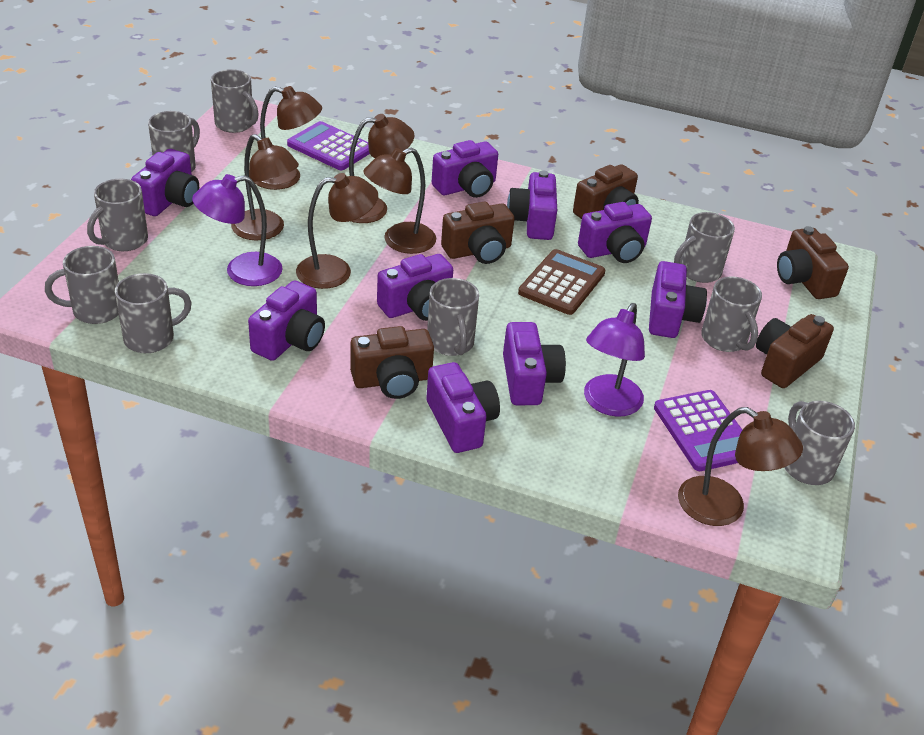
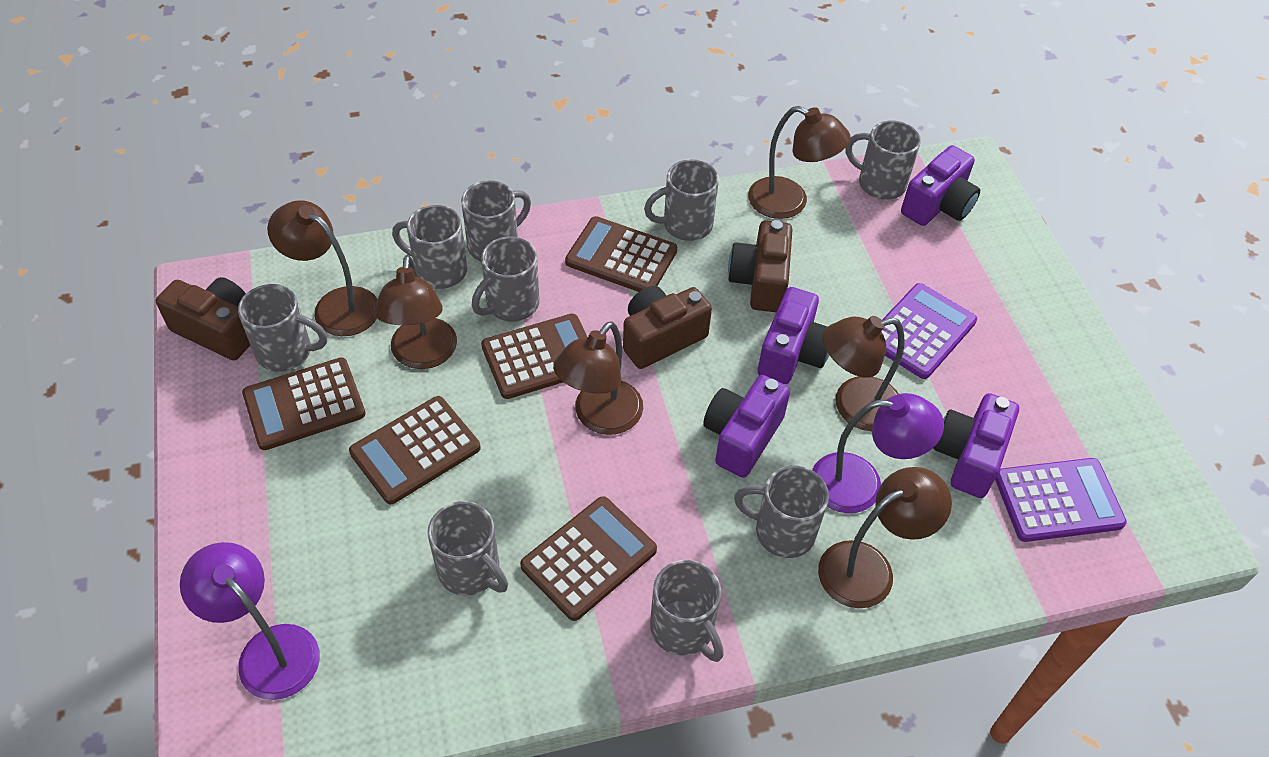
brown calculator: [518,249,605,315] = 1 -> [242,357,366,450] [349,396,481,504] [481,314,588,399] [520,496,657,621] [565,216,677,292] = 5
brown camera: [350,326,434,399] [441,202,515,264] [573,164,639,219] [756,314,834,388] [777,226,849,299] = 5 -> [156,277,250,360] [623,286,712,369] [728,220,793,312] = 3
purple camera: [131,149,199,216] [248,280,325,361] [377,254,453,321] [426,362,500,453] [432,140,498,198] [503,322,566,405] [507,170,557,240] [578,202,652,263] [649,261,707,338] = 9 -> [703,375,790,478] [758,287,829,384] [901,145,980,226] [934,393,1019,498] = 4

